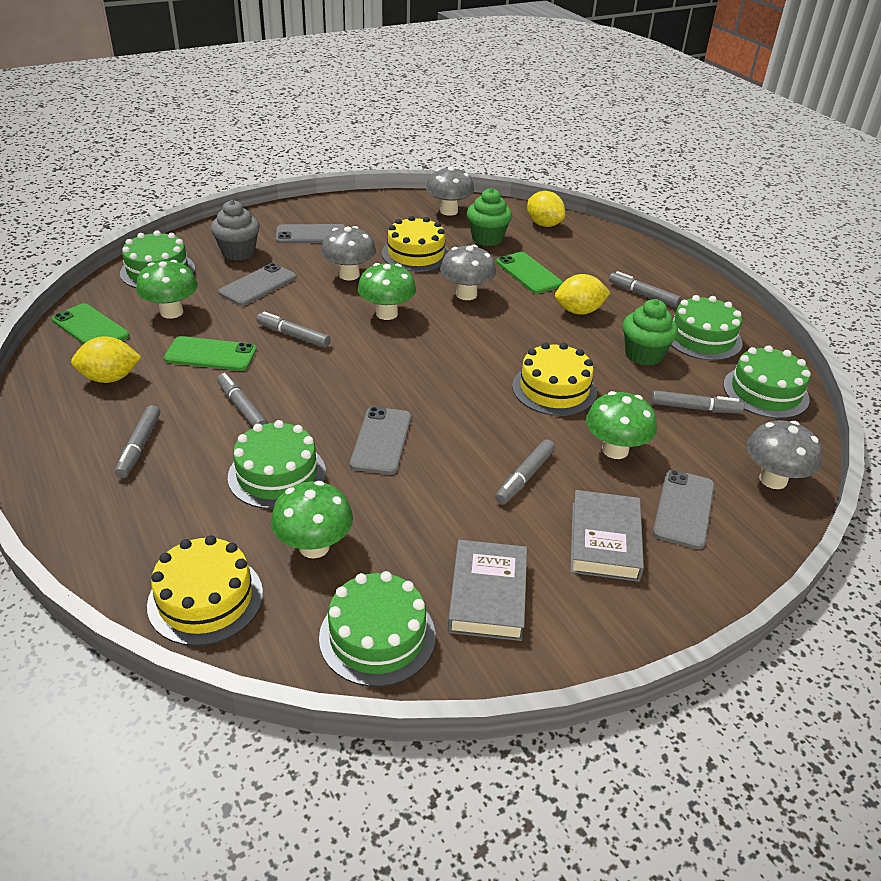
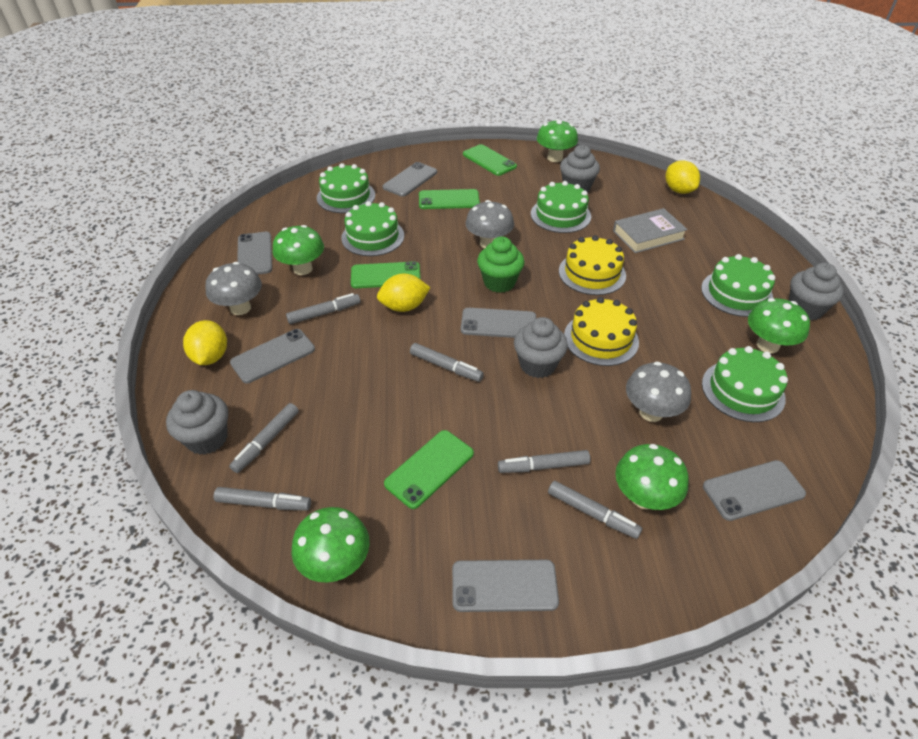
green cupcake: [467,188,512,246] [623,299,678,366] = 2 -> [477,236,525,293] = 1
green mushroom: [136,260,198,319] [271,481,353,558] [358,263,416,320] [586,391,657,459] = 4 -> [273,225,324,275] [292,507,370,583] [537,119,578,162] [615,444,689,510] [748,298,810,353] = 5
green phone: [52,303,130,344] [164,336,257,371] [496,252,563,294] = 3 -> [351,261,421,288] [384,430,474,509] [419,189,480,209] [463,144,517,176] = 4
grey book: [448,540,527,641] [570,490,644,582] = 2 -> [613,208,688,253] = 1
grey cupcake: [211,200,260,261] = 1 -> [166,390,228,455] [514,317,568,378] [560,145,600,193] [789,263,844,321] = 4
grey mushroom: [321,226,376,280] [426,167,474,216] [440,245,496,300] [747,420,822,489] = 4 -> [206,262,262,315] [465,200,514,248] [626,362,691,422] = 3
grey phone: [219,263,296,306] [276,224,346,244] [350,407,411,474] [653,470,715,549] = 4 -> [230,329,315,384] [237,232,272,275] [383,162,437,197] [452,560,559,612] [461,308,536,338] [703,460,806,521] = 6
yellow cake: [147,535,263,646] [382,216,449,272] [512,343,597,416] = 3 -> [559,235,626,295] [564,297,639,366] = 2

